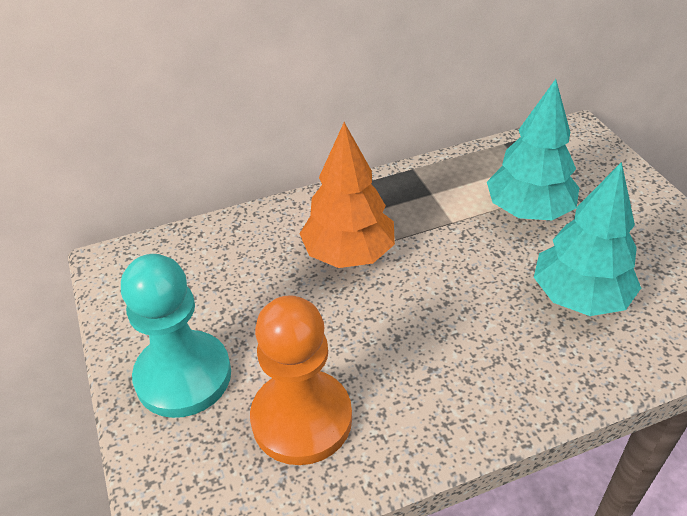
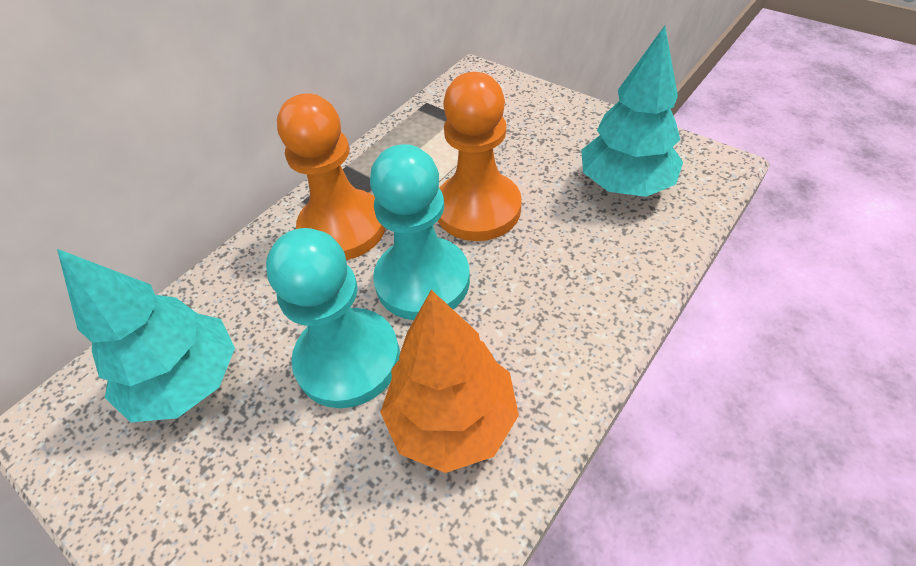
orange pawn: [250,295,352,465] = 1 -> [277,94,385,260] [438,72,522,241] = 2
turquoise pawn: [121,254,231,418] = 1 -> [266,228,400,408] [370,144,470,320] = 2

